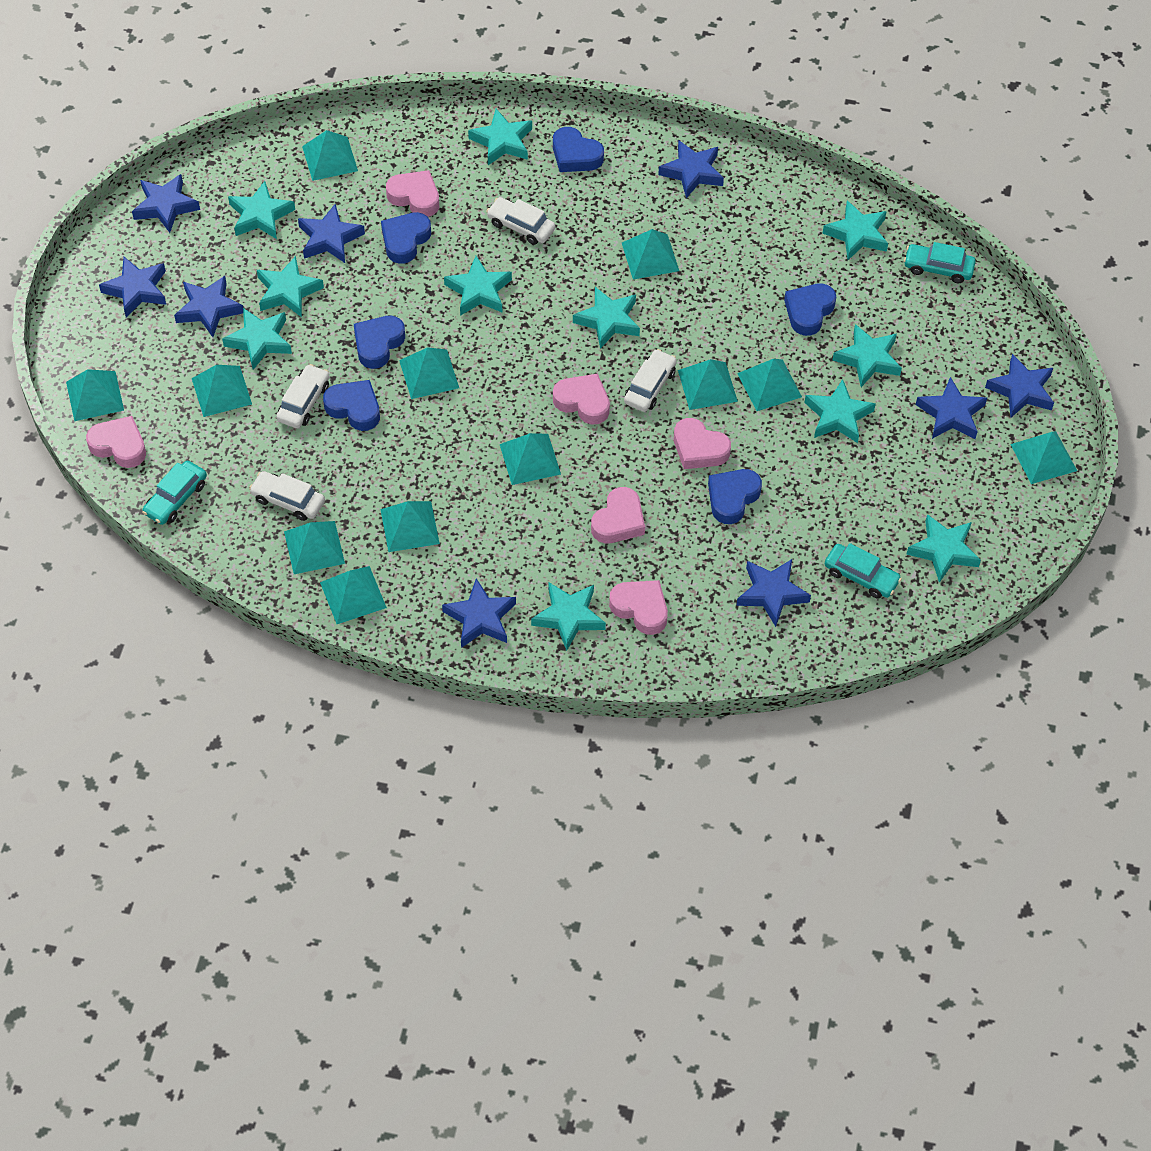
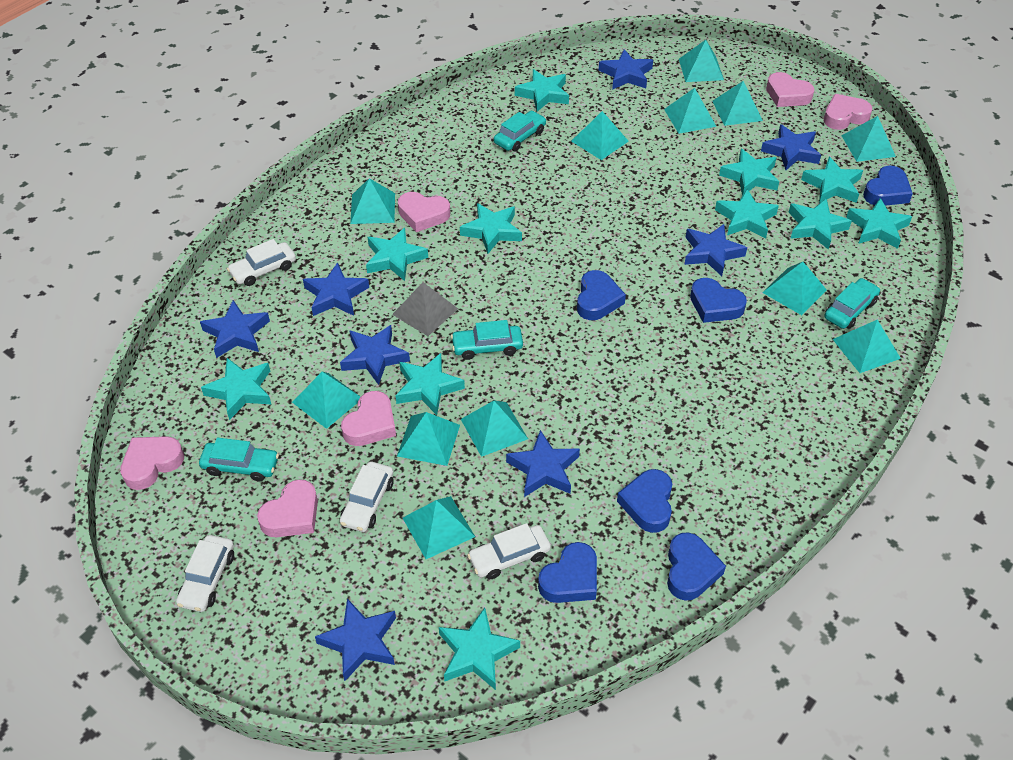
blue star: [99,257,166,318] [132,174,200,233] [174,276,243,337] [298,204,365,263] [442,578,516,648] [658,140,724,198] [736,559,811,627] [916,377,987,439] [985,354,1054,417] = 9 -> [200,300,270,358] [303,262,369,316] [315,598,396,681] [340,325,410,385] [506,430,580,497] [598,49,653,90] [684,224,747,276] [761,124,821,170] = 8
grey pyramid: none = 0 -> [392,282,458,336] = 1
turquoise car: [142,461,207,525] [825,543,902,599] [904,242,976,283] = 3 -> [199,438,279,481] [451,320,523,360] [494,111,546,151] [824,278,880,329] = 4

